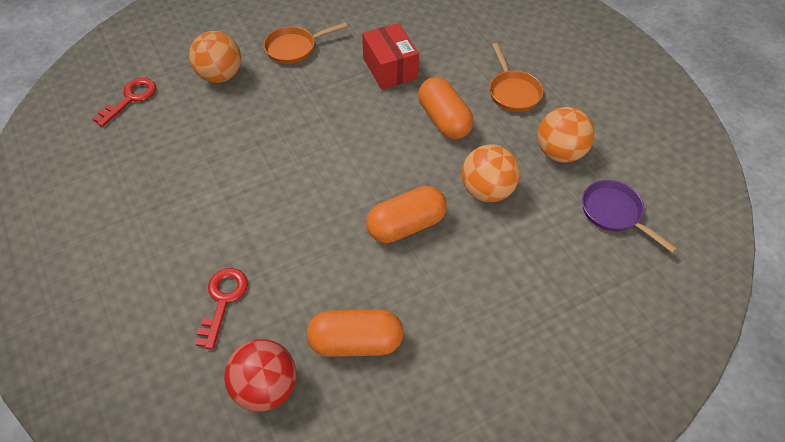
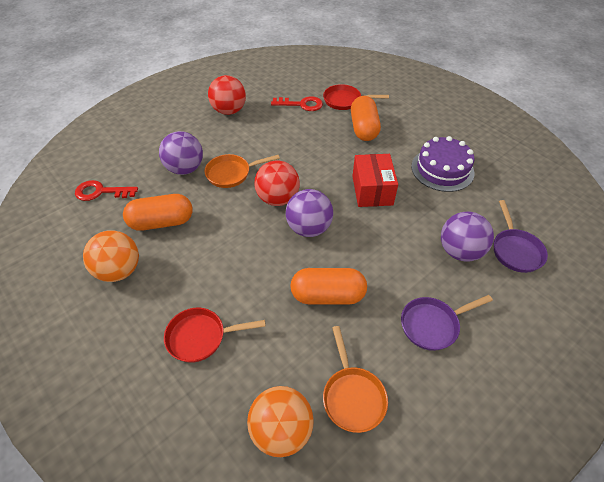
orange ball: [189,31,241,83] [462,144,520,202] [537,107,595,163] = 3 -> [83,230,139,282] [247,386,314,457] = 2
purple ball: none = 0 -> [159,131,203,175] [286,189,333,237] [441,212,494,262] = 3
purple cake: none = 0 -> [411,136,474,192] = 1
purple pan: [582,180,677,253] = 1 -> [401,295,493,351] [494,200,548,273] = 2
red ball: [224,339,296,412] = 1 -> [208,75,246,115] [254,161,300,206] = 2
red pan: none = 0 -> [164,308,266,363] [323,84,389,110] = 2

